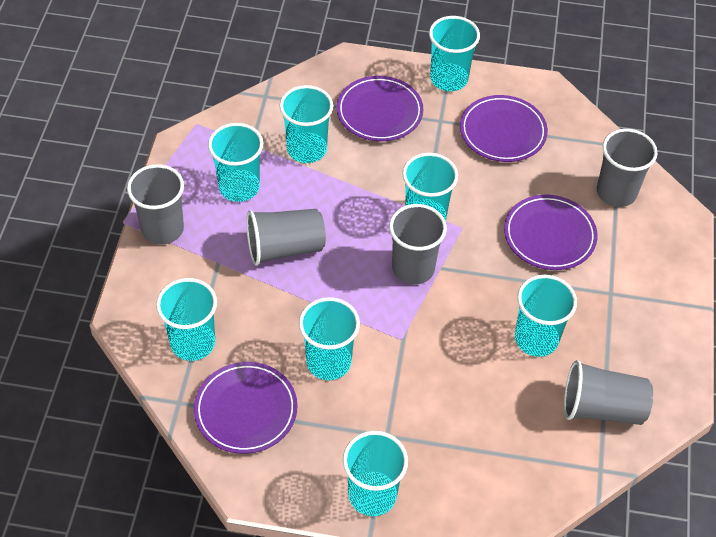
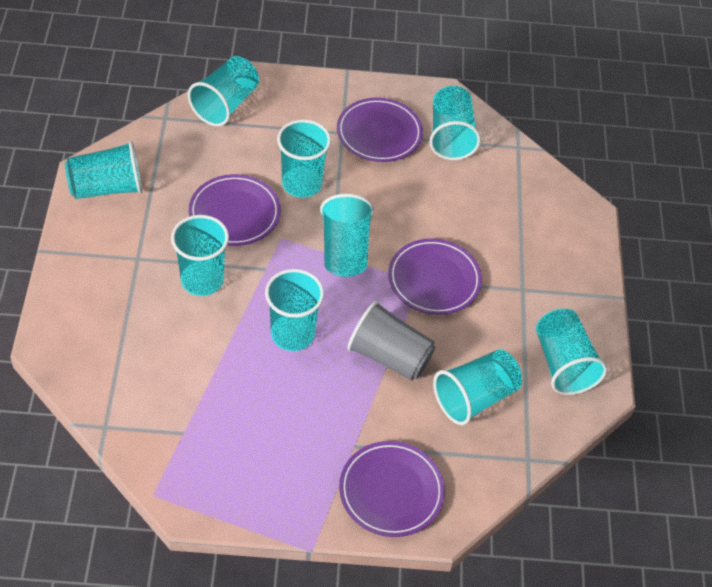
grey cup: [127,164,184,245] [246,209,326,266] [389,204,447,284] [564,360,653,425] [597,129,657,207] = 5 -> [348,301,435,380] = 1
turquoise cup: [156,278,217,361] [208,123,263,202] [279,85,333,163] [299,297,360,380] [343,431,408,516] [402,153,458,221] [429,16,480,91] [515,275,577,357] = 8 -> [65,141,143,199] [171,215,229,296] [188,56,259,127] [265,269,324,351] [277,119,331,198] [320,194,374,277] [429,86,481,160] [433,349,522,425] [536,309,607,395] = 9

